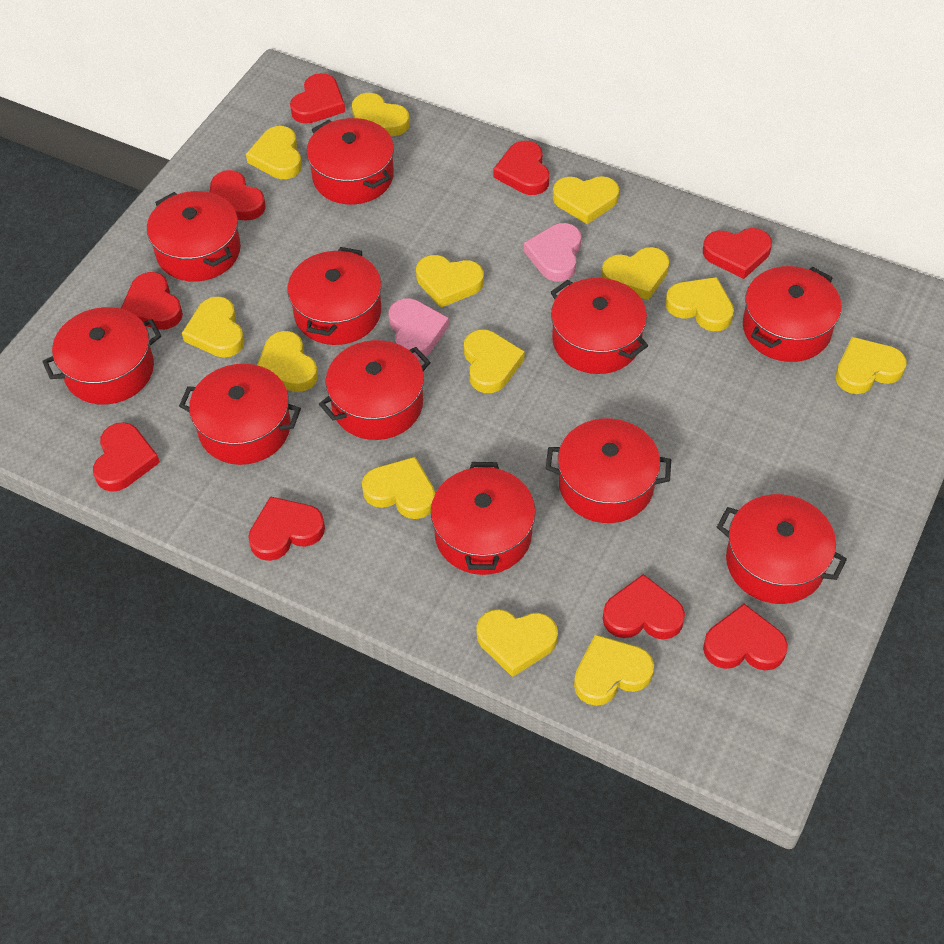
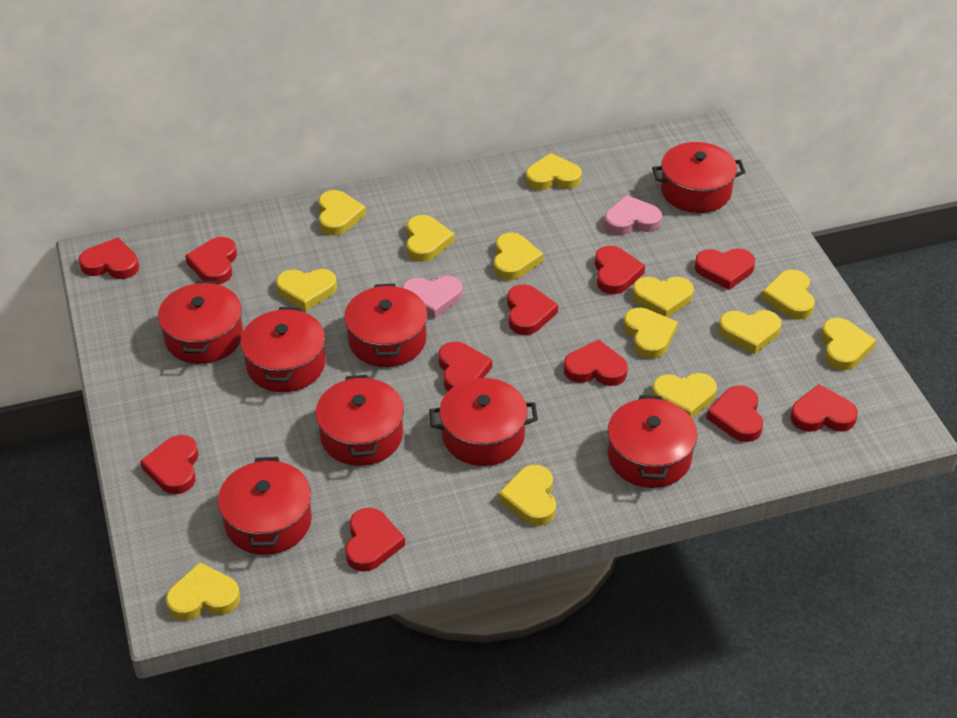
red heart: [93,422,160,492] [121,272,183,330] [210,170,266,220] [248,496,325,561] [290,73,345,124] [493,141,549,195] [603,574,685,640] [703,228,772,279] [703,604,788,671] = 9 -> [79,237,139,279] [140,435,199,494] [185,237,237,285] [345,508,405,572] [439,342,492,391] [507,284,558,335] [564,340,628,386] [595,246,645,294] [695,249,755,290] [706,385,763,442] [790,384,858,432] = 11
red pot: [42,307,161,405] [147,191,241,282] [179,364,301,465] [287,247,381,345] [306,118,394,204] [319,340,431,440] [431,462,536,575] [546,418,671,523] [551,278,648,374] [717,494,847,604] [743,266,841,362] = 11 -> [158,281,243,364] [218,457,312,555] [240,307,325,392] [315,375,404,466] [344,284,428,367] [429,378,538,466] [608,395,697,488] [652,142,746,213] = 8

